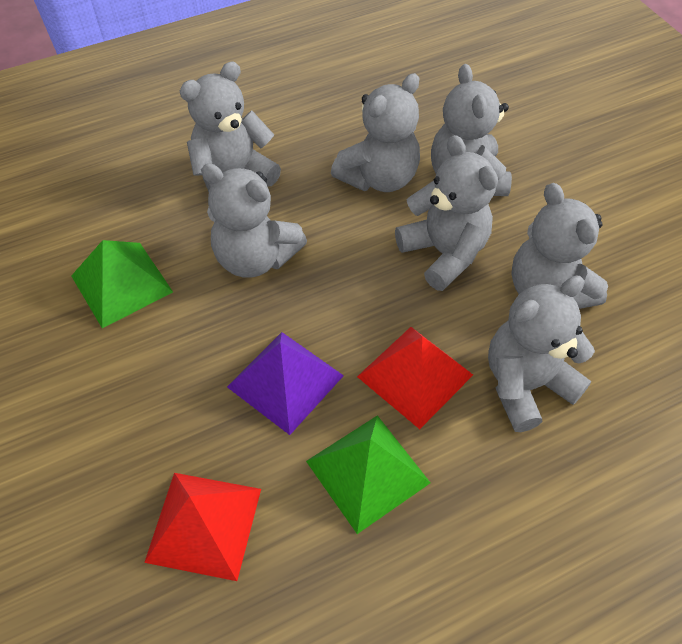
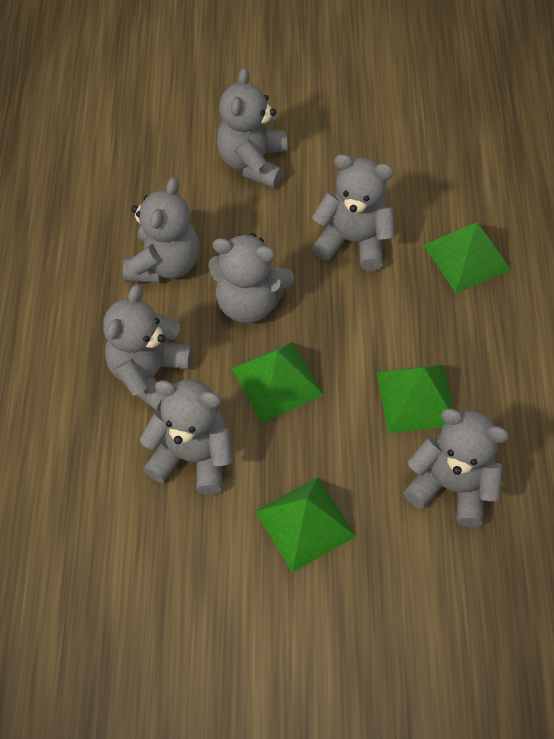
green pyramid: [71,240,173,328] [306,415,431,534] = 2 -> [232,342,324,423] [255,477,356,573] [376,364,454,433] [424,222,511,293] = 4
purple pyramid: [227,332,344,435] = 1 -> none = 0
red pyramid: [144,473,261,581] [357,327,473,429] = 2 -> none = 0

